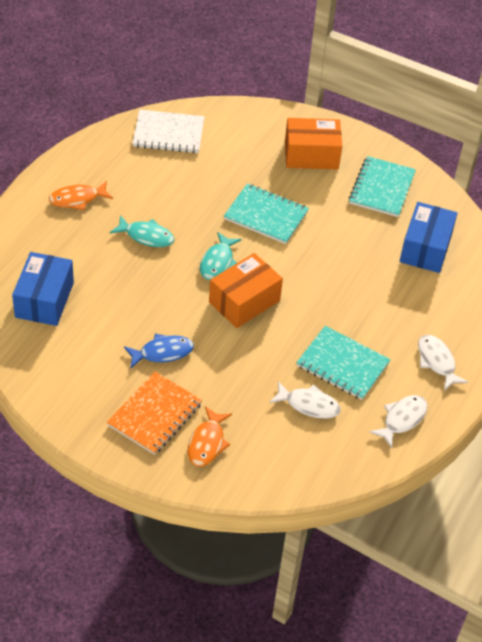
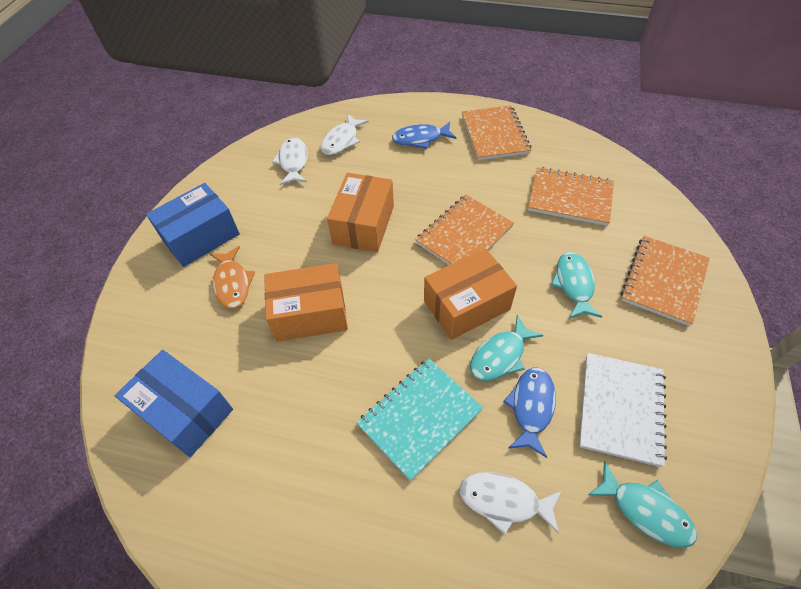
blue fish: [124,333,194,369] = 1 -> [392,122,457,149] [503,367,556,458] = 2
orange box: [209,253,283,328] [285,118,342,169] = 2 -> [264,263,348,342] [327,173,394,252] [424,248,517,340] = 3
orange fish: [49,181,113,210] [188,406,232,467] = 2 -> [210,246,255,309] = 1
orange notebook: [107,372,202,455] = 1 -> [415,194,514,265] [462,105,531,160] [528,167,614,226] [621,236,710,326] = 4
turquoise fish: [110,215,174,247] [200,232,241,280] = 2 -> [470,315,543,381] [551,252,602,319] [588,461,697,548] = 3
turquoise notebook: [224,183,309,244] [296,326,391,400] [349,156,416,217] = 3 -> [356,358,483,481] = 1

